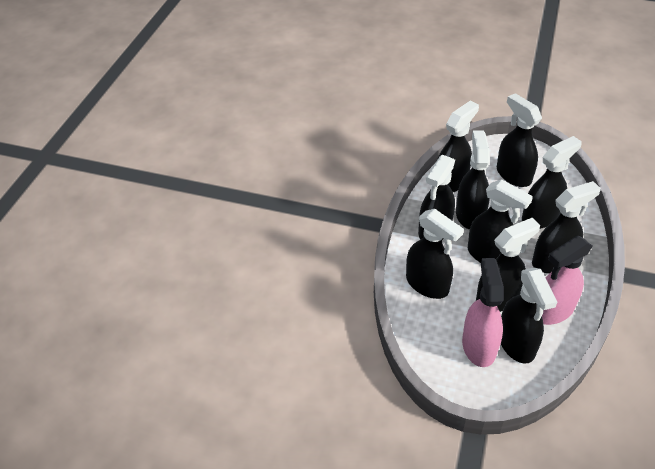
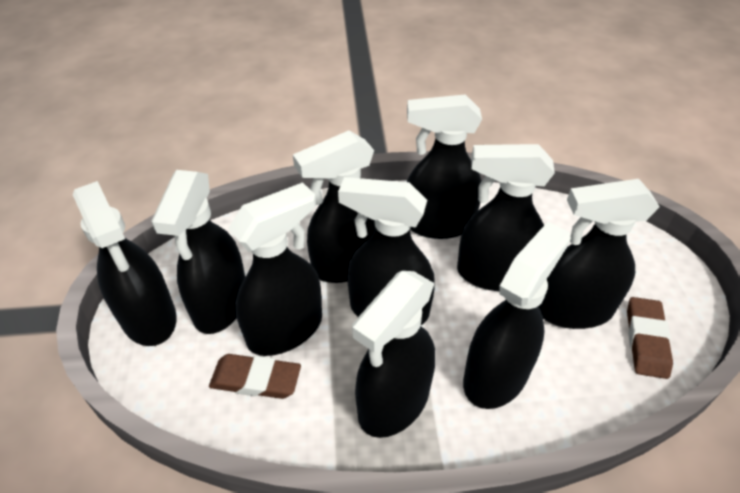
brown eraser: none = 0 -> [209,354,301,399] [627,297,673,379] = 2
pink spray bottle: [462,258,504,367] [542,236,593,325] = 2 -> none = 0

